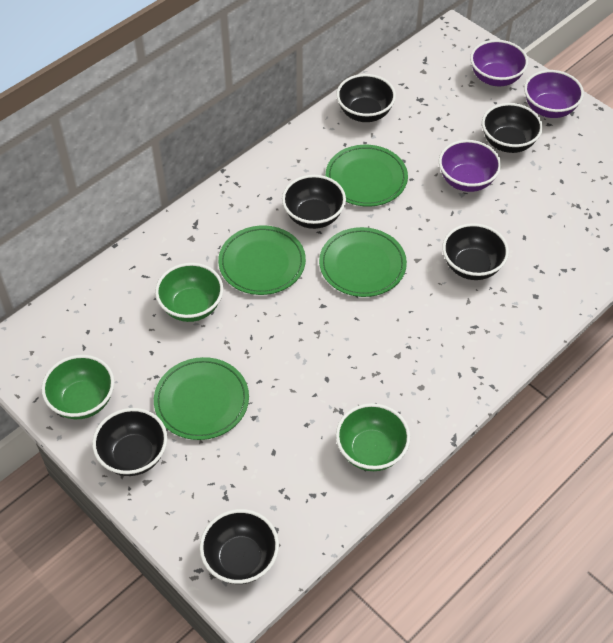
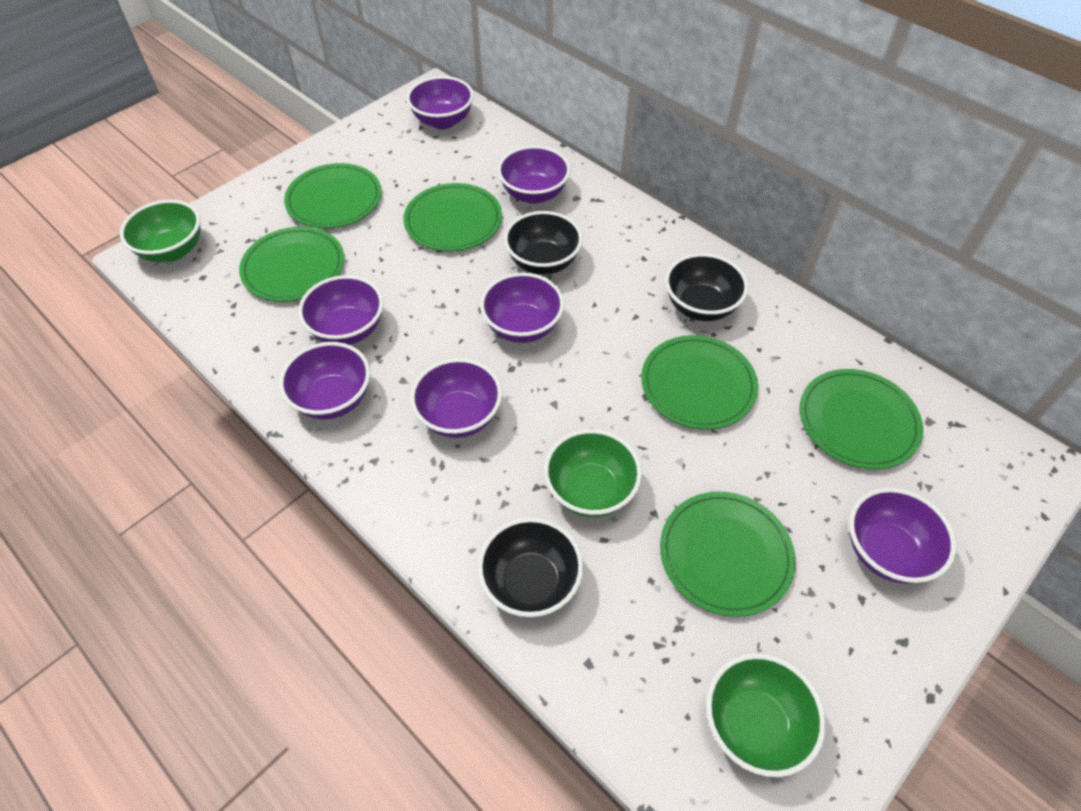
black bowl: [92,408,167,476] [200,509,279,584] [282,175,346,229] [336,74,396,122] [442,223,509,280] [482,103,543,153] = 6 -> [478,517,583,617] [504,211,583,275] [665,253,748,321] = 3
green plate: [154,357,249,440] [218,226,306,295] [319,227,407,297] [326,145,408,207] = 4 -> [239,227,344,302] [284,163,382,228] [403,183,502,251] [641,335,758,429] [660,492,795,617] [800,369,923,469] = 6
purple bowl: [439,140,501,192] [470,40,528,86] [524,70,584,118] = 3 -> [279,342,370,419] [298,275,383,345] [406,76,474,129] [410,358,502,438] [480,273,564,343] [497,145,571,204] [849,488,956,584] = 7

